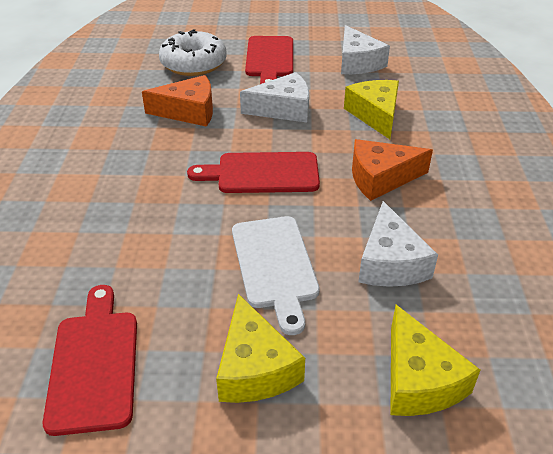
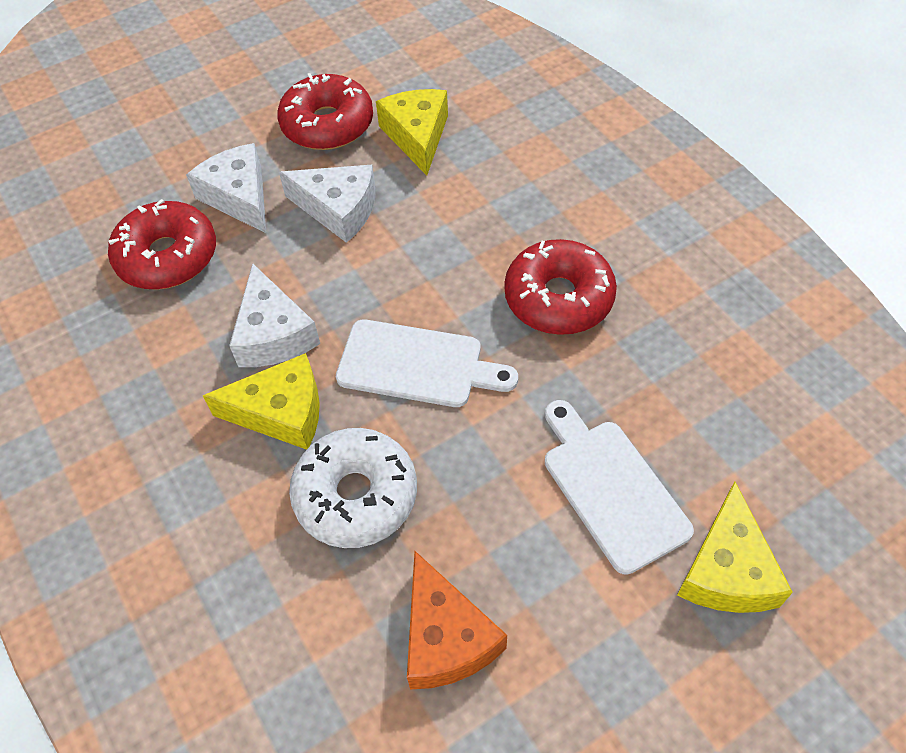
orange cheese: [142,75,213,127] [352,139,433,201] = 2 -> [407,551,507,689] = 1
red cutting board: [43,285,137,436] [187,152,320,193] [245,36,293,84] = 3 -> none = 0
red donut: none = 0 -> [108,199,216,290] [277,73,373,150] [504,239,617,335] = 3
white cutting board: [232,216,320,335] = 1 -> [336,319,518,407] [545,400,694,575] = 2

